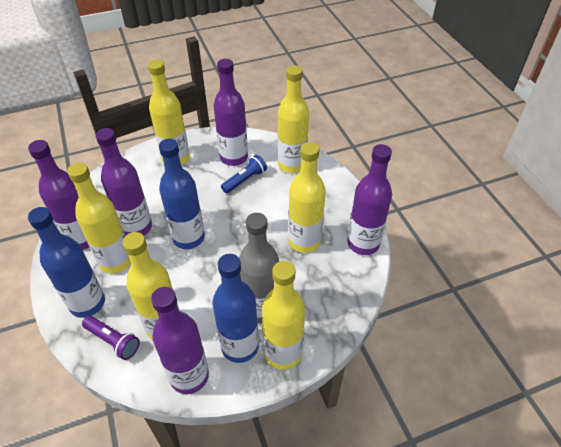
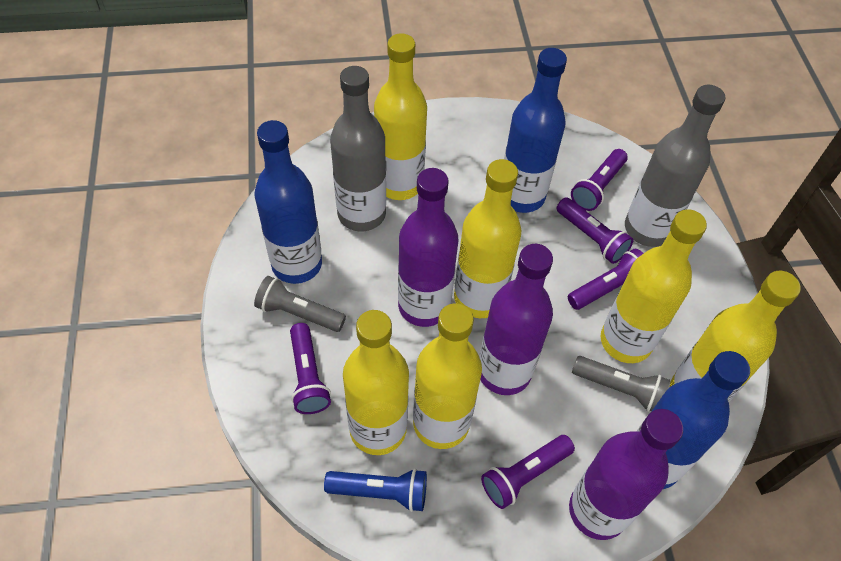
grey bottle: [239,213,279,323] = 1 -> [330,66,386,231] [625,85,725,247] = 2
grey flashlight: none = 0 -> [254,276,346,332] [572,356,670,412] = 2
purple bottle: [28,140,89,250] [96,128,152,236] [151,287,209,394] [214,59,248,166] [347,144,392,255] = 5 -> [398,168,458,327] [479,244,553,395] [569,409,683,540] = 3
purple flashlight: [82,316,140,360] = 1 -> [290,323,331,414] [481,435,575,509] [556,198,634,264] [568,249,644,310] [571,149,628,211] = 5

